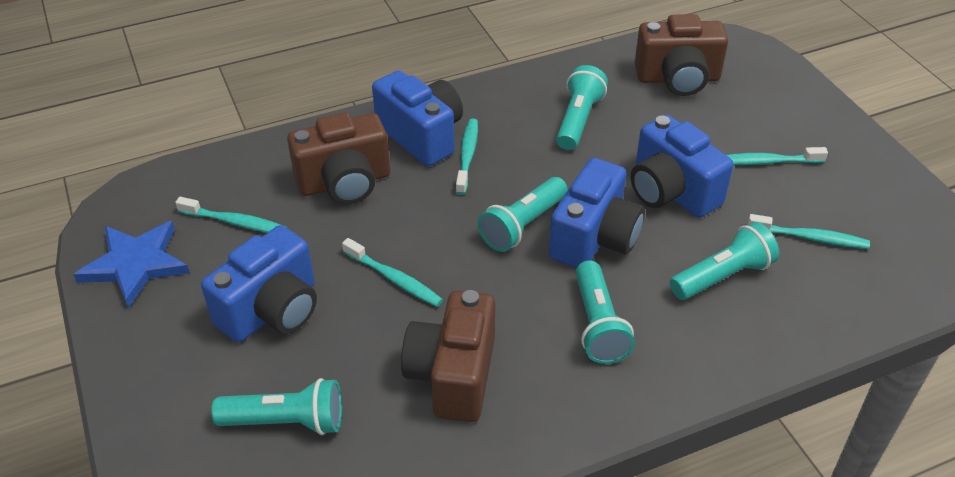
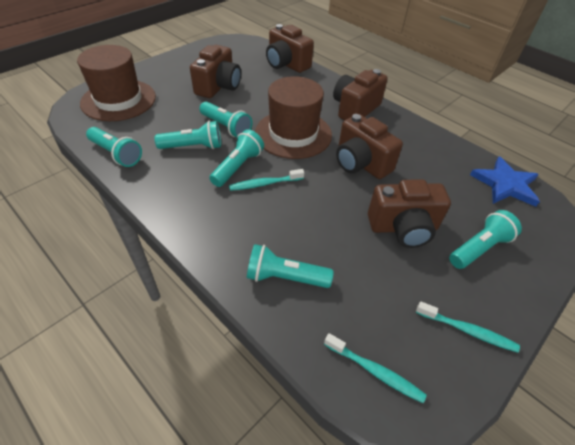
blue camera: [201,225,317,342] [372,71,463,166] [549,158,645,268] [631,115,733,218] = 4 -> none = 0
brown camera: [287,112,390,204] [401,290,495,422] [635,14,728,96] = 3 -> [190,45,241,98] [266,24,314,73] [333,69,388,120] [336,114,403,179] [368,179,451,248] = 5
brown hat: none = 0 -> [77,45,156,121] [255,76,332,159] = 2
turquoise flashlight: [211,378,342,435] [478,177,568,252] [556,65,608,150] [575,260,635,364] [670,222,779,300] = 5 -> [86,127,142,167] [155,121,221,149] [199,102,252,137] [209,129,264,187] [247,244,334,288] [449,210,522,269] = 6
turquoise toothbrush: [175,197,287,233] [342,238,443,307] [456,119,478,195] [727,147,828,165] [748,214,870,249] = 5 -> [229,169,304,191] [324,333,427,403] [416,301,520,353] = 3

